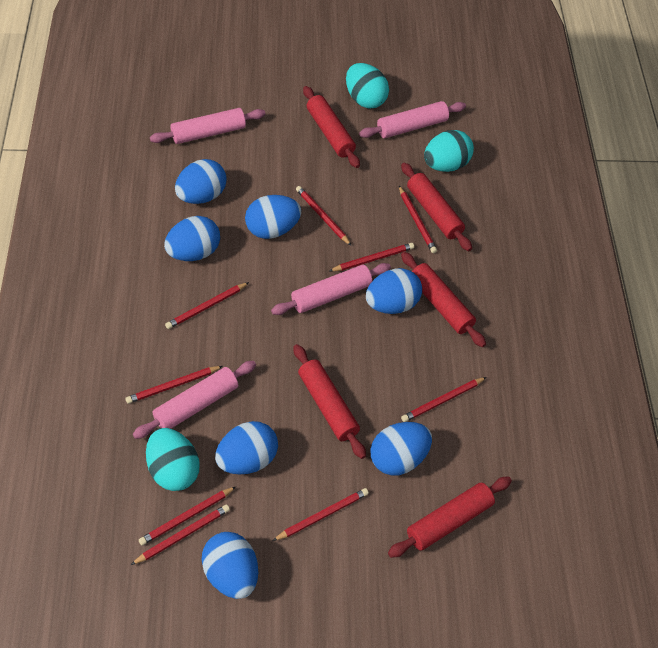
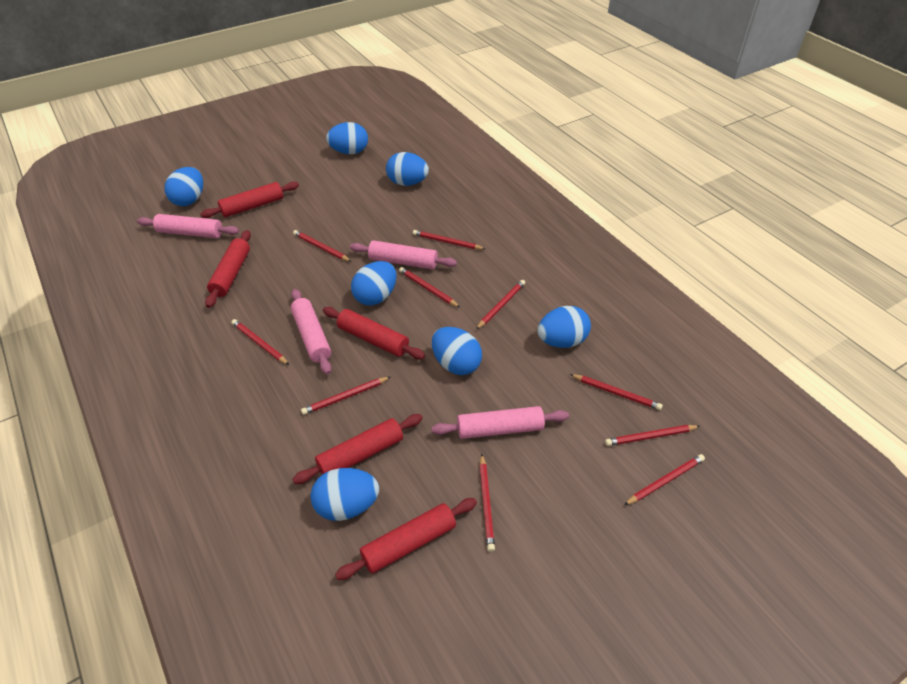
red pencil: [125,366,222,404] [131,504,230,565] [139,487,236,545] [165,282,249,329] [273,488,369,541] [296,186,351,245] [330,243,414,271] [399,186,437,253] [401,377,486,422] = 9 -> [231,319,289,365] [293,230,352,262] [301,377,390,415] [399,267,460,307] [413,230,485,250] [476,280,525,329] [479,454,495,552] [570,374,663,410] [605,425,700,446] [624,454,705,505] = 10
turquoise egg: [146,428,200,491] [346,63,389,109] [424,130,474,172] = 3 -> none = 0

